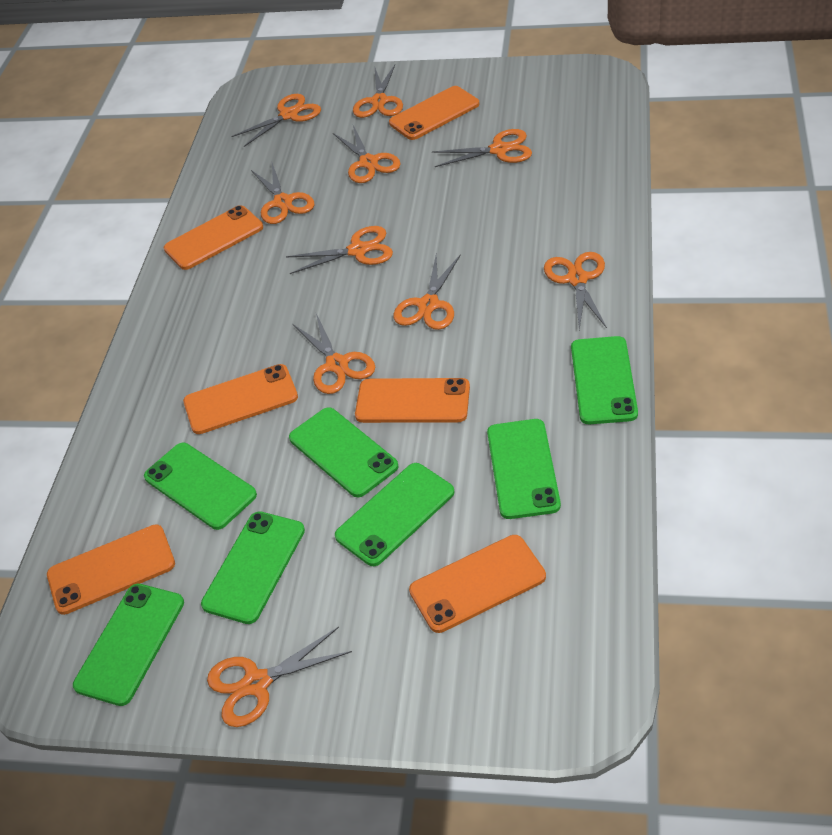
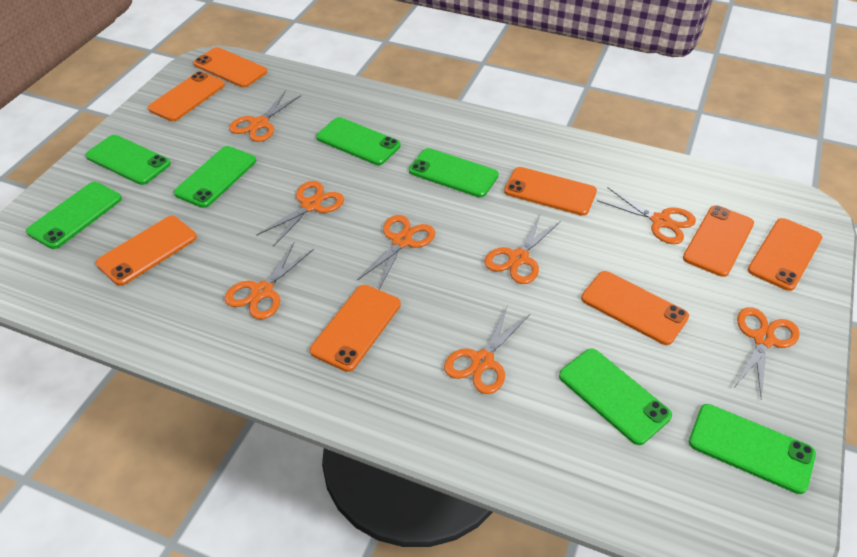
orange phone: [47,524,175,615] [164,205,263,270] [183,364,298,434] [355,378,470,423] [389,86,480,140] [409,535,546,633] = 6 -> [96,216,197,286] [148,71,225,121] [193,47,267,87] [310,285,401,372] [504,167,597,216] [581,271,689,345] [683,205,754,277] [748,218,822,291] = 8
orange scissors: [207,627,352,727] [231,94,321,147] [251,163,314,224] [286,226,393,274] [293,313,375,394] [333,125,400,183] [353,65,403,118] [393,254,461,330] [432,129,532,167] [544,252,607,330] = 10 -> [225,242,314,319] [229,90,301,142] [257,181,344,246] [358,215,435,289] [444,306,530,394] [484,215,561,284] [597,187,696,244] [734,307,800,400] = 8

